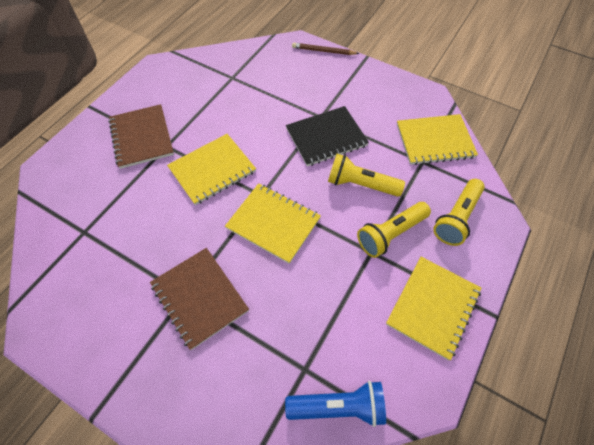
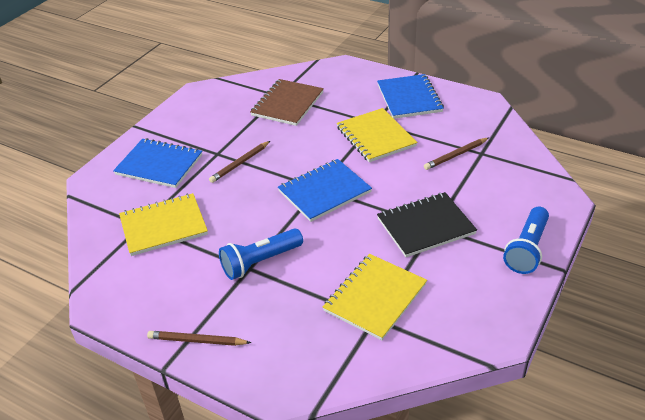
blue flashlight: [285,381,386,427] = 1 -> [219,228,303,280] [503,207,549,274] = 2
blue notebook: none = 0 -> [113,138,202,188] [278,159,372,222] [377,74,444,119] = 3
brown notebook: [109,104,174,169] [150,248,249,350] = 2 -> [250,79,324,126] = 1
brown pencil: [292,43,360,55] = 1 -> [147,331,251,346] [209,141,270,183] [424,138,489,170] = 3
yellow flashlight: [328,154,405,197] [357,202,431,258] [433,179,485,246] = 3 -> none = 0
yellow notebook: [167,134,256,205] [225,183,321,264] [386,257,481,361] [397,114,478,165] = 4 -> [119,193,208,256] [323,254,427,340] [337,108,418,162] = 3

